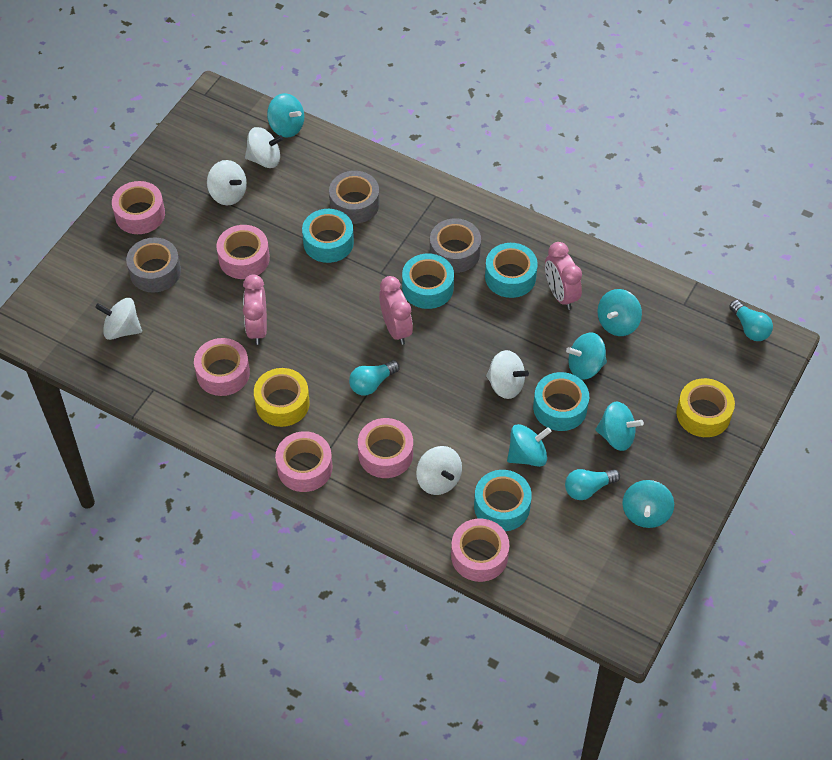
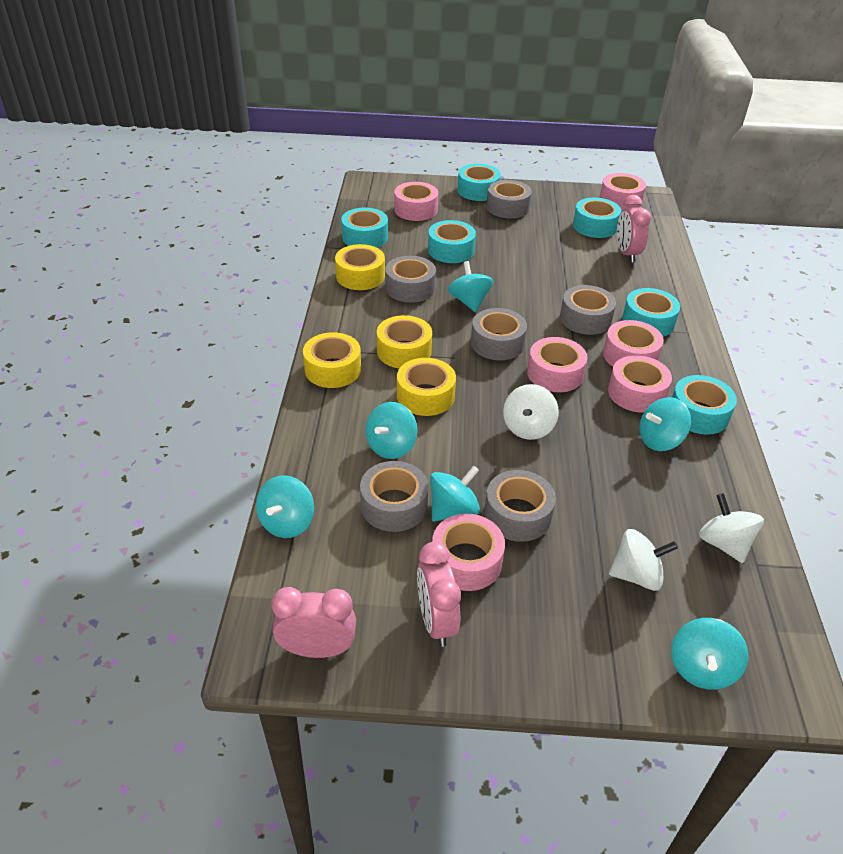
grey tape: [126,237,181,293] [329,171,380,224] [430,218,481,273] = 3 -> [360,461,428,532] [385,256,436,303] [471,308,527,360] [484,470,556,542] [487,180,532,219] [560,285,616,335] = 6
turquoise light bulb: [349,360,400,396] [565,469,620,500] [729,300,773,341] = 3 -> none = 0
turquoise tape: [302,209,354,263] [402,254,454,309] [474,470,532,531] [485,243,538,298] [533,372,589,431] = 5 -> [341,208,388,248] [428,220,476,263] [457,164,501,201] [573,198,621,238] [622,288,680,337] [672,375,737,435] = 6
white spinning top: [95,298,142,340] [207,160,247,205] [245,127,283,168] [416,446,462,495] [486,350,529,399] = 5 -> [503,384,559,440] [609,529,678,591] [699,493,764,563] = 3
yellow tape: [254,368,310,427] [676,378,735,437] = 2 -> [303,332,361,388] [335,244,385,290] [377,315,432,368] [397,358,456,416] = 4

